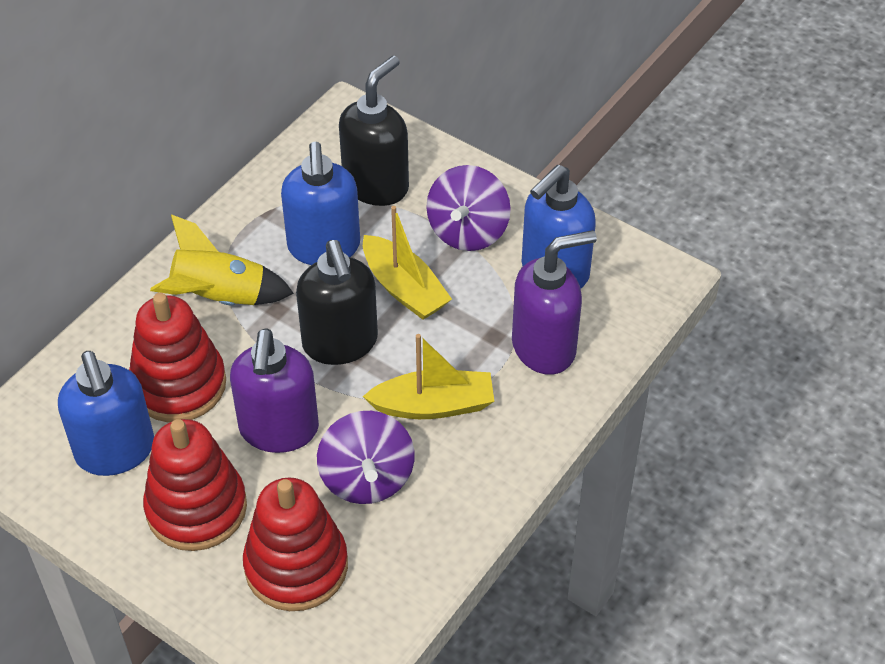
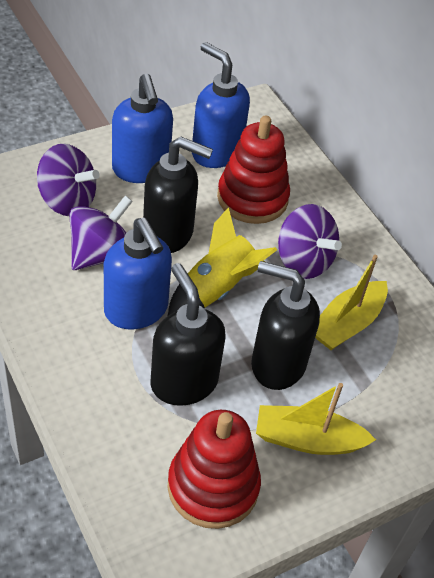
black soap dispenser: [296,240,378,365] [339,56,409,206] = 2 -> [143,137,213,253] [150,263,226,406] [251,261,320,390] = 3
purple soap dispenser: [230,328,319,453] [512,230,597,375] = 2 -> none = 0
purple spinning top: [317,411,414,504] [426,165,511,251] = 2 -> [37,144,99,216] [69,196,133,270] [278,204,342,279] = 3
red stacking toy: [129,293,226,422] [143,419,247,551] [243,477,348,611] = 3 -> [167,410,261,529] [217,116,290,224] = 2

